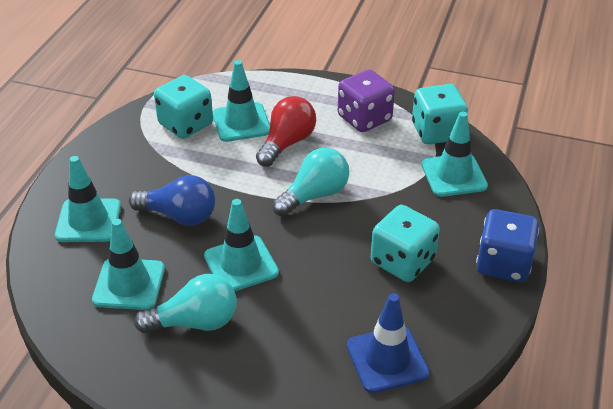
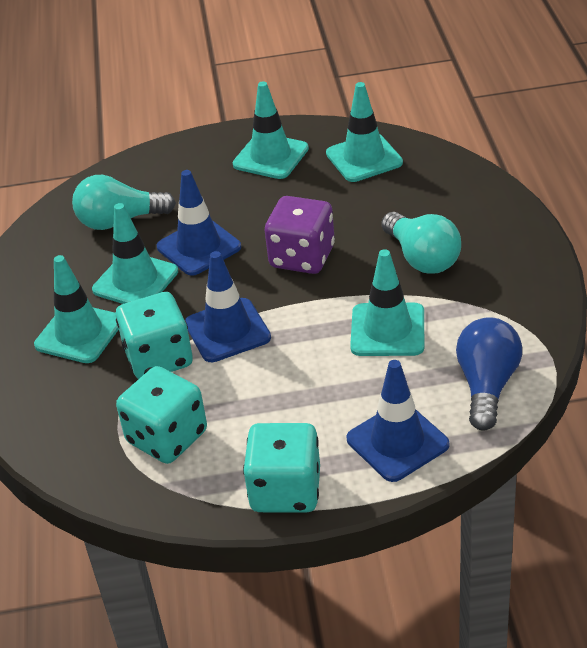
blue dice: [476,209,539,282] = 1 -> none = 0
blue traffic cone: [347,293,429,393] = 1 -> [157,170,241,276] [185,251,271,362] [346,360,449,482] = 3
red light bulb: [256,96,316,167] = 1 -> none = 0

